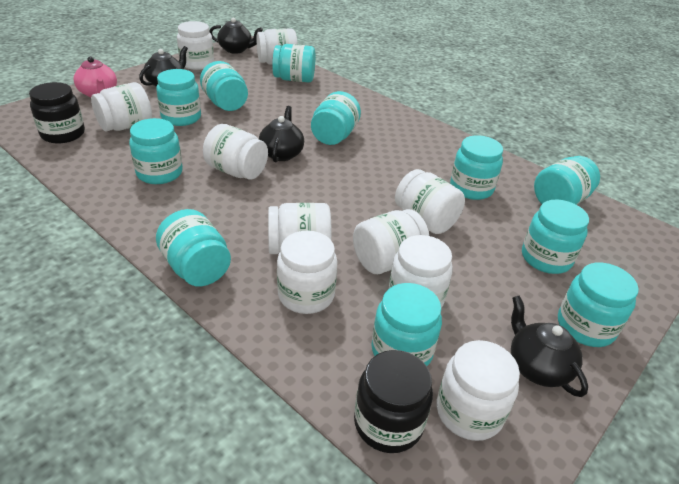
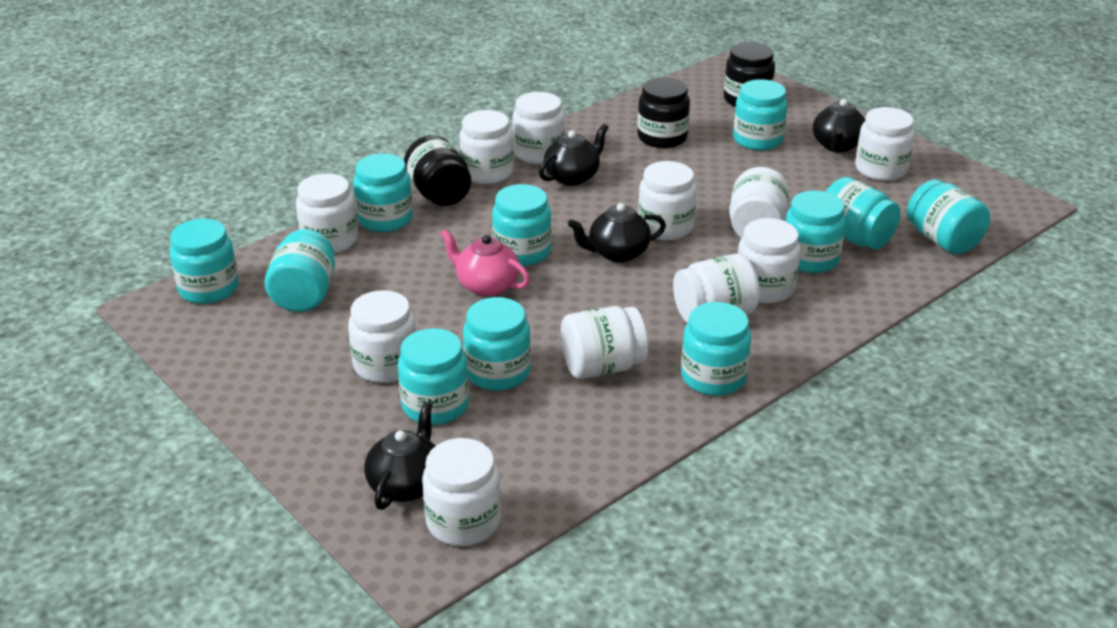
black jar: [29,82,85,143] [354,350,433,453] = 2 -> [404,135,471,206] [637,77,690,148] [724,42,775,107] = 3
white jar: [91,82,152,132] [177,21,214,70] [203,124,268,179] [257,28,298,65] [268,203,332,254] [277,231,337,314] [353,209,429,274] [389,235,453,308] [395,169,465,234] [437,340,520,441] = 10 -> [296,174,358,254] [348,290,416,383] [422,438,501,546] [459,110,514,184] [512,92,565,164] [561,306,648,379] [638,161,697,240] [673,254,760,323] [729,167,790,238] [738,218,800,304] [855,107,915,181] = 11

